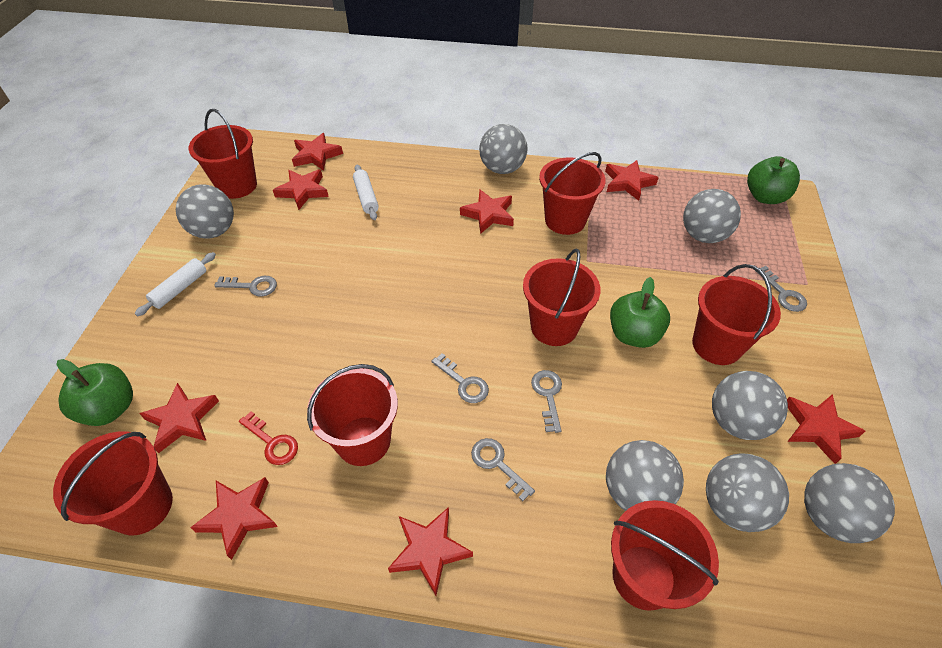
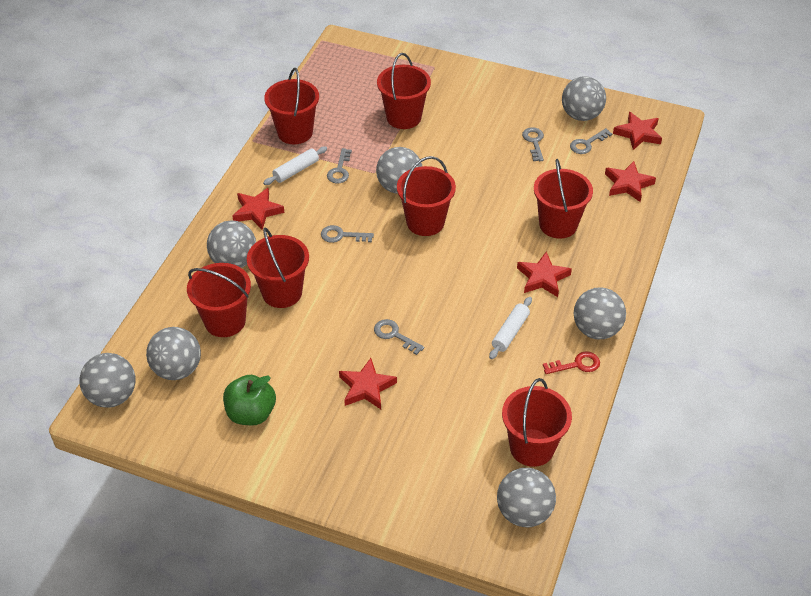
green apple: [56,359,133,426] [610,277,670,348] [747,156,800,204] = 3 -> [223,375,276,425] = 1
red star: [139,383,219,453] [190,477,278,560] [273,169,329,210] [292,133,343,171] [388,507,473,596] [460,190,514,234] [605,160,659,201] [787,394,865,464] = 8 -> [232,188,284,230] [339,358,397,409] [517,251,572,297] [605,161,656,202] [613,112,662,150] = 5

